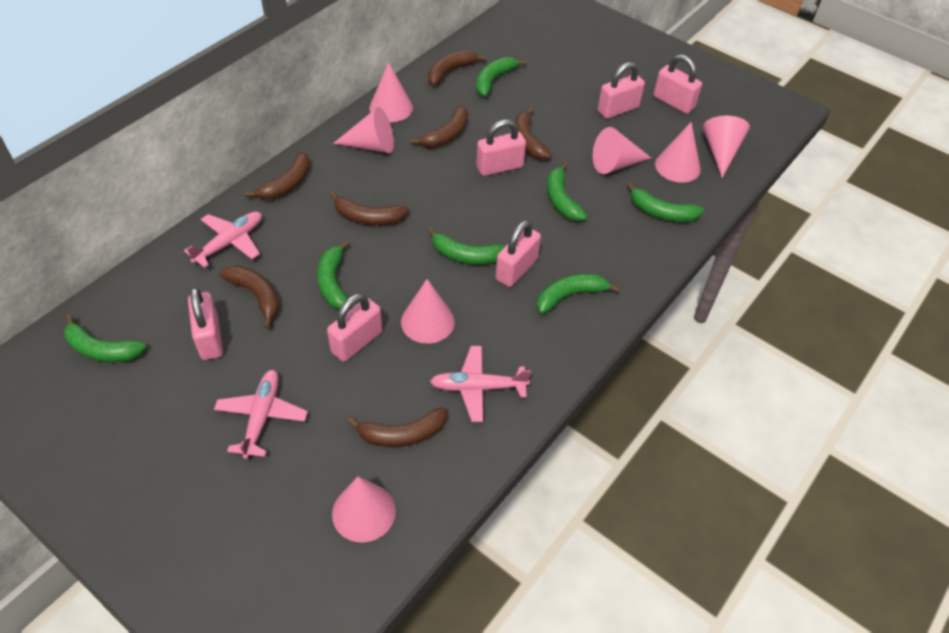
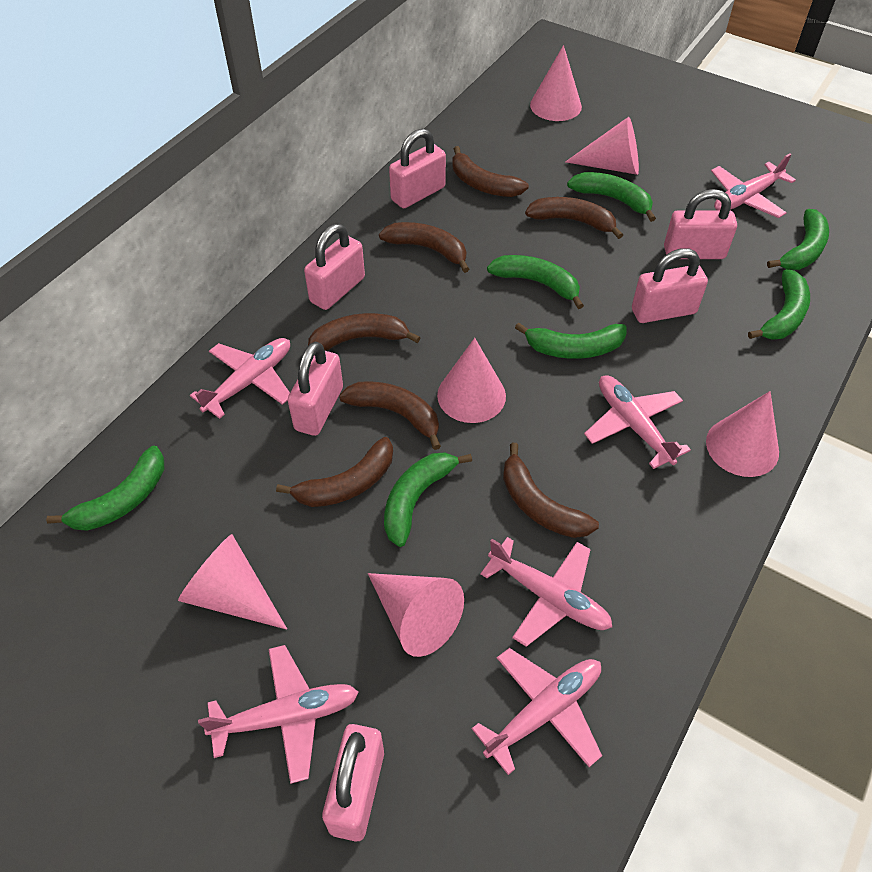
pink cone: [332,476,396,543] [333,107,394,153] [369,62,413,122] [401,279,455,344] [593,127,651,174] [655,122,701,182] [703,116,750,178] = 7 -> [178,534,287,630] [368,573,464,657] [437,338,506,423] [530,45,582,121] [565,117,639,175] [706,391,779,477] = 6
pink plane: [184,212,262,268] [214,370,308,459] [430,346,531,422] = 3 -> [190,338,290,419] [198,645,358,784] [472,648,602,775] [480,537,612,647] [584,375,691,469] [711,154,796,218] = 6

